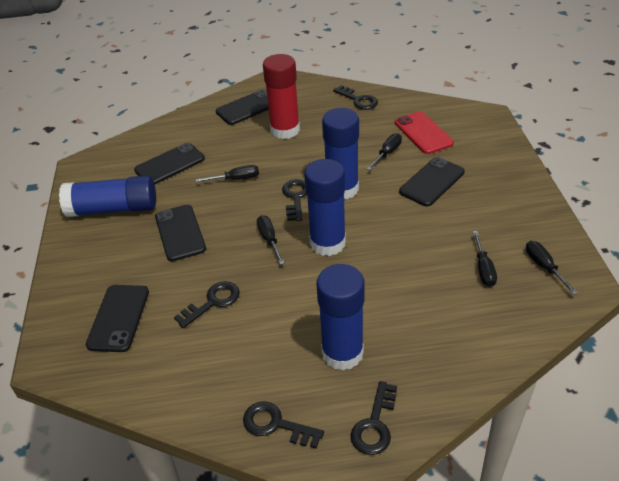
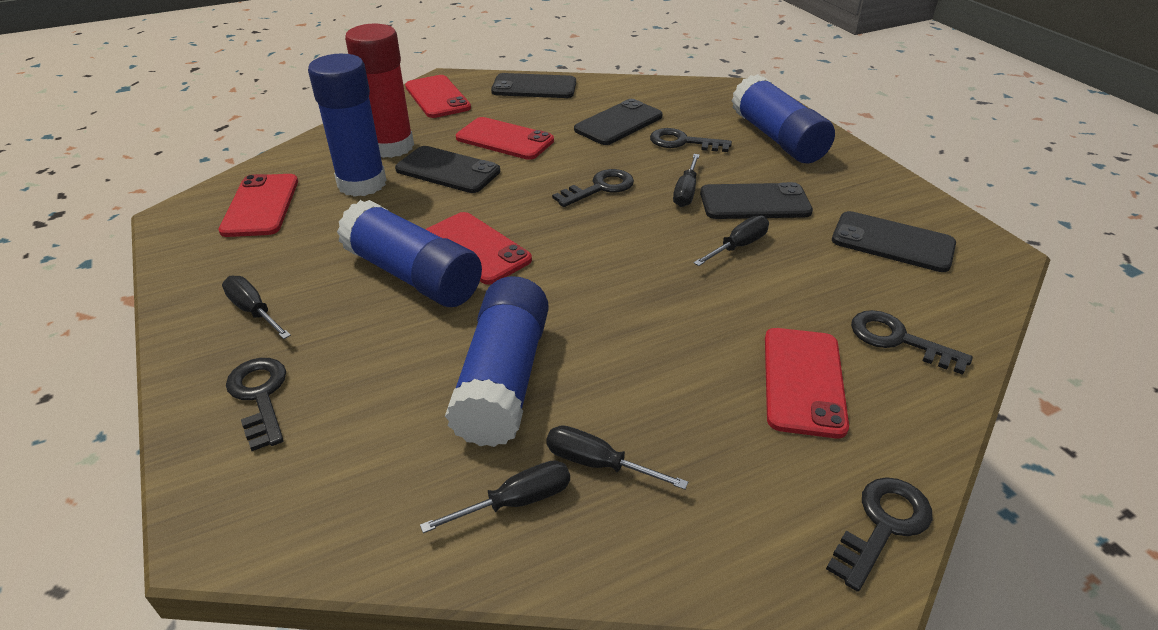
red phone: [395,111,454,154] = 1 -> [218,174,298,237] [405,75,471,118] [425,212,532,285] [456,117,554,160] [765,328,849,438] = 5

